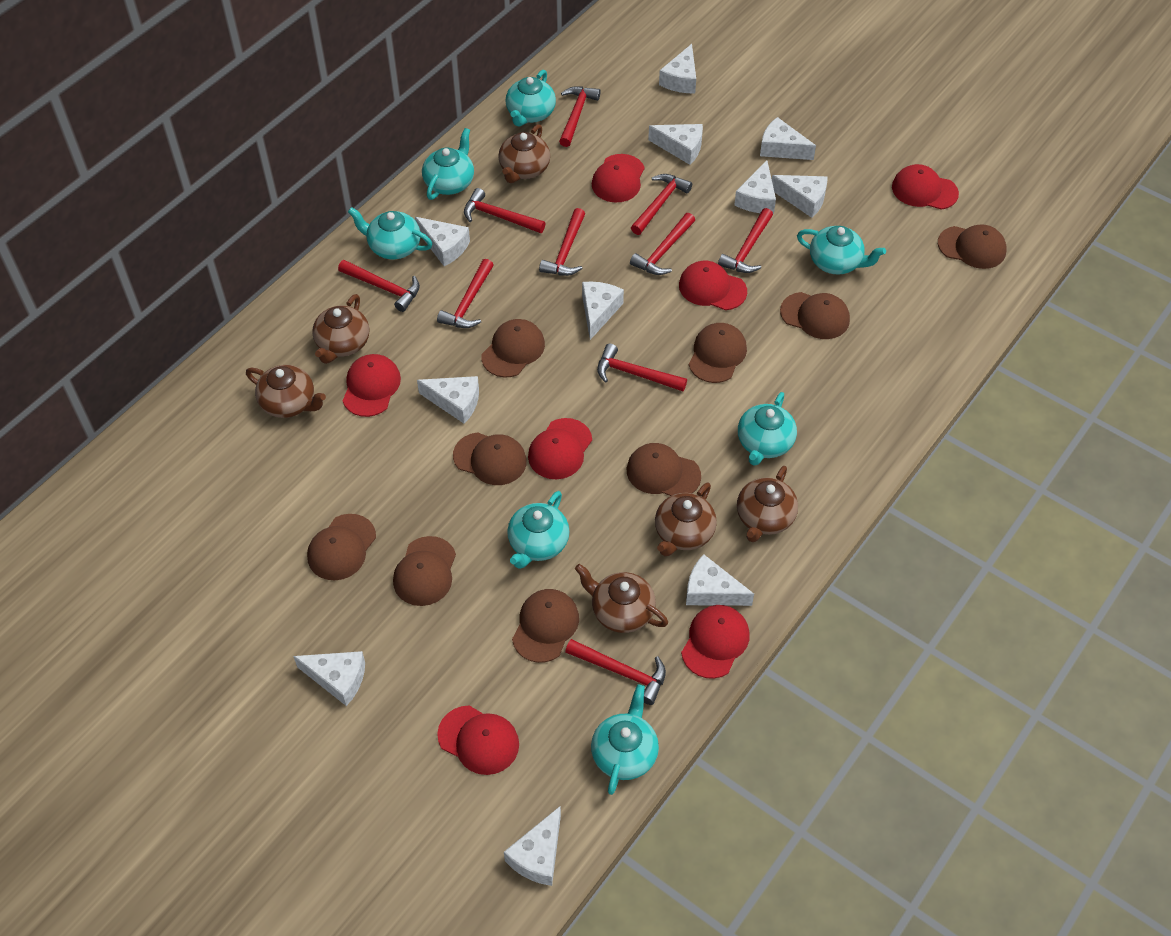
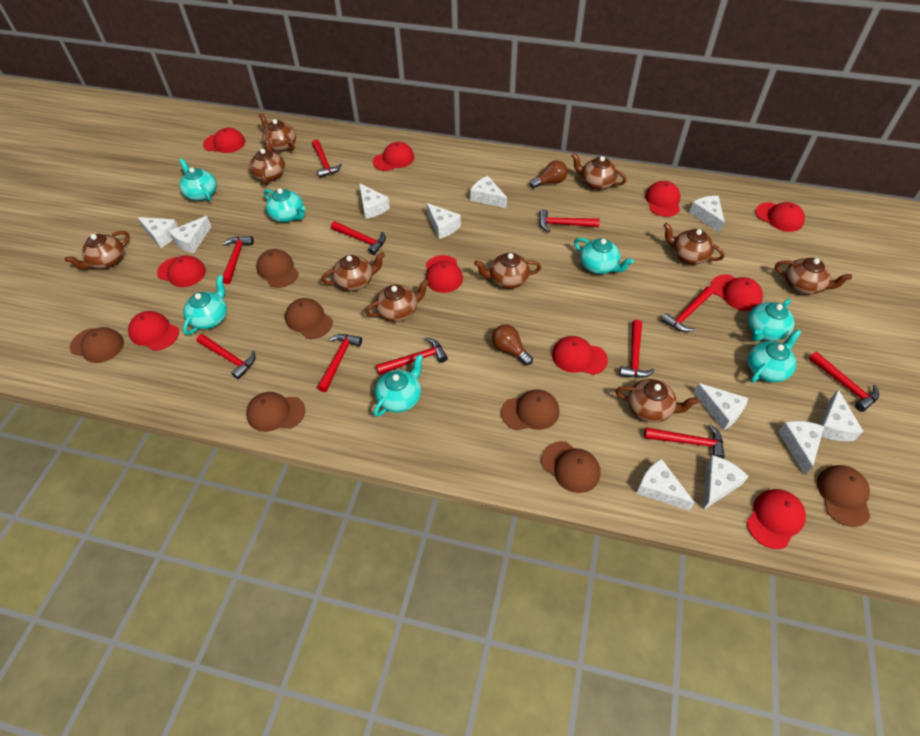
brown cap: [307,514,376,580] [393,536,456,606] [453,432,527,485] [481,319,545,378] [512,589,579,663] [627,443,701,496] [689,323,747,383] [780,292,850,339] [938,224,1007,269] = 9 -> [70,327,124,363] [246,392,305,432] [256,249,299,288] [285,298,333,339] [501,389,559,431] [541,441,600,493] [817,465,870,527] = 7
brown light bulb: none = 0 -> [492,324,533,365] [530,160,568,188] = 2
brown teapot: [246,365,326,418] [312,294,369,364] [498,124,550,183] [575,564,668,633] [655,483,717,556] [737,466,798,542] = 6 -> [65,231,130,269] [250,137,285,185] [259,113,296,152] [321,252,385,291] [365,279,429,322] [474,253,541,289] [572,153,627,190] [615,379,699,423] [663,223,725,264] [775,258,852,295] = 10
red cap: [343,354,401,417] [437,705,519,775] [528,418,592,479] [592,154,645,202] [679,261,747,310] [681,605,749,679] [892,164,959,210] = 7 -> [128,311,179,351] [157,255,206,287] [203,128,245,153] [373,142,414,171] [426,255,463,293] [552,336,608,375] [645,181,680,217] [711,274,763,311] [747,489,806,549] [755,202,805,232] = 10
red hammer: [338,260,420,312] [437,259,493,328] [464,188,545,233] [539,208,585,276] [559,86,601,147] [565,639,666,705] [597,344,687,391] [630,213,695,275] [631,174,692,235] [718,208,773,273] = 10 -> [197,334,256,379] [223,236,254,284] [312,140,342,178] [317,334,362,392] [331,221,386,255] [376,337,448,375] [539,209,599,232] [619,320,655,378] [644,424,725,459] [661,286,714,332] [809,351,879,412] = 11

